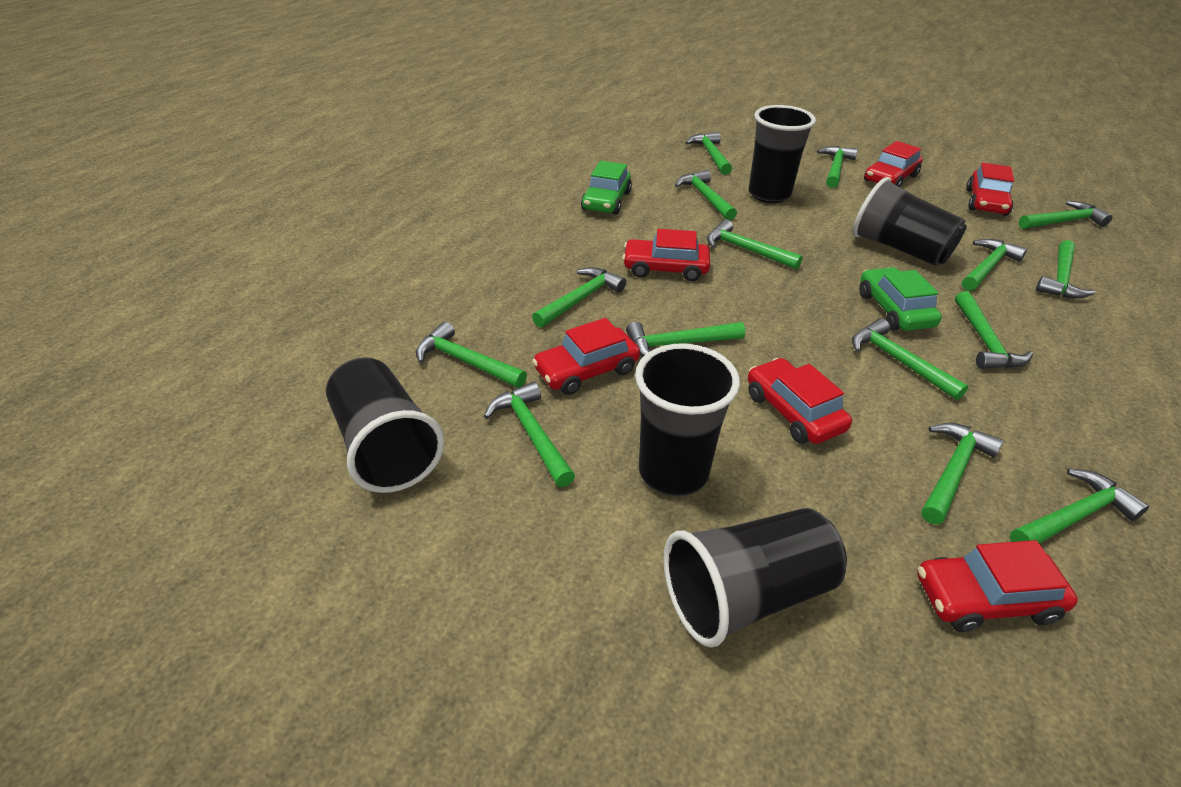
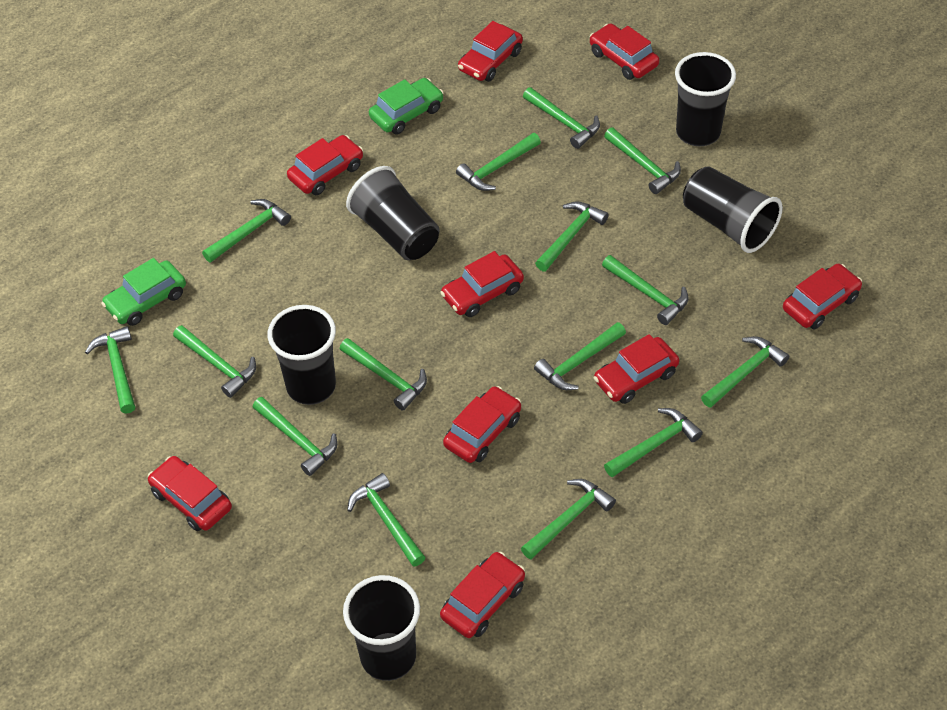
red car: [532,318,640,395] [623,229,710,281] [748,358,852,444] [864,141,923,187] [917,540,1078,632] [966,163,1014,216] = 6 -> [148,456,232,531] [287,135,363,195] [440,251,524,317] [440,552,525,638] [443,386,521,463] [458,21,523,82] [590,23,659,80] [594,334,679,404] [783,264,862,329] = 9

